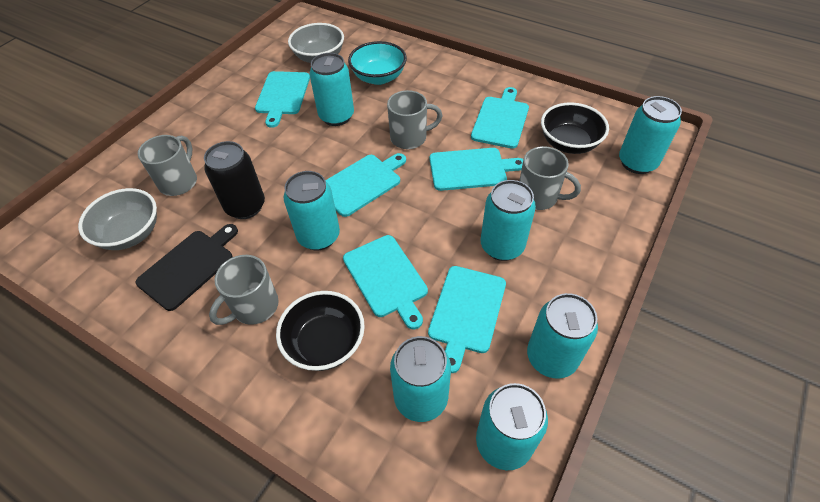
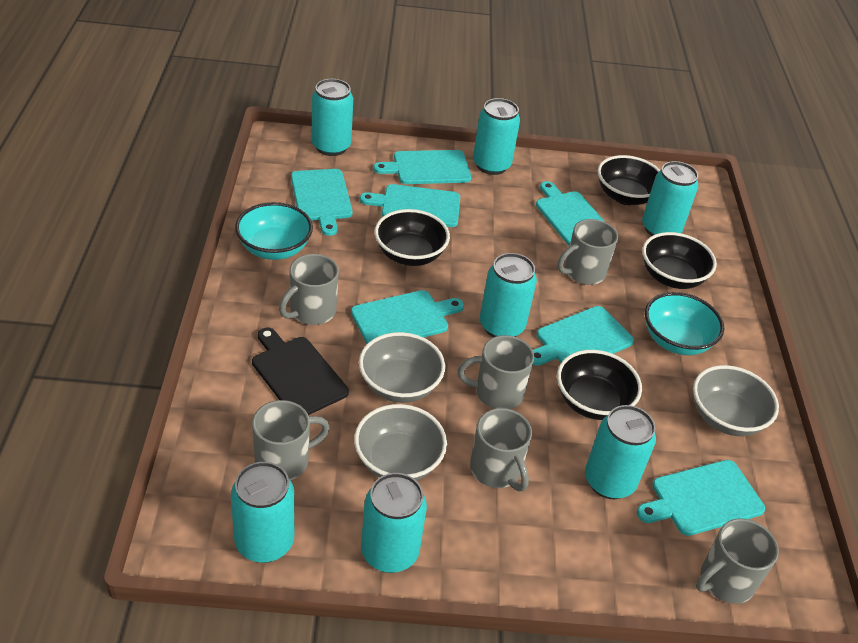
black bowl: [276,291,365,371] [541,102,609,154] = 2 -> [375,209,450,266] [557,350,642,420] [597,155,660,205] [642,232,717,289] = 4
black can: [204,141,265,219] = 1 -> none = 0
grey bowl: [78,188,157,250] [288,23,344,63] = 2 -> [354,404,447,480] [359,332,445,403] [693,365,779,436] = 3
grey mug: [138,135,197,196] [209,255,279,325] [387,90,442,149] [519,146,581,210] = 4 -> [252,400,330,480] [279,254,339,325] [458,335,534,409] [470,408,532,491] [557,219,618,285] [696,518,779,604] = 6
turquoise bowl: [348,41,407,85] = 1 -> [235,202,313,260] [645,292,724,355] = 2
turquoise cutting board: [255,71,310,128] [325,153,406,217] [343,235,428,329] [428,266,506,373] [430,148,523,191] [471,87,529,149] = 6 -> [291,169,353,236] [351,290,464,344] [360,184,460,227] [373,150,471,184] [533,306,634,366] [536,181,605,246] [637,460,765,536] = 7

